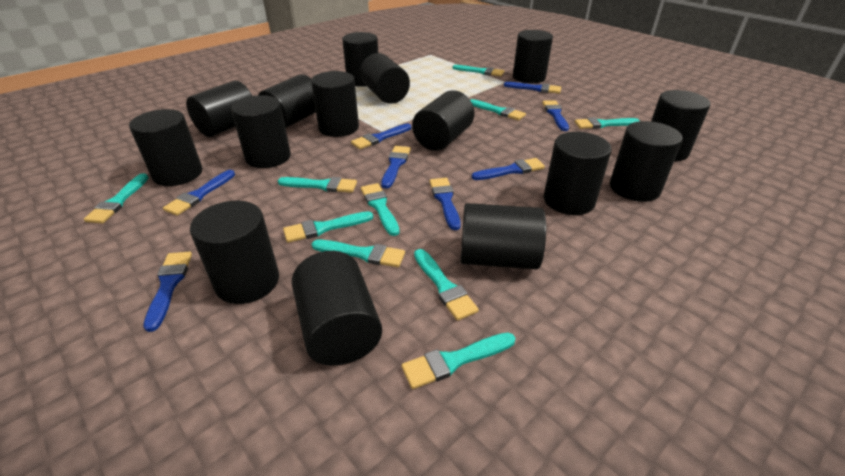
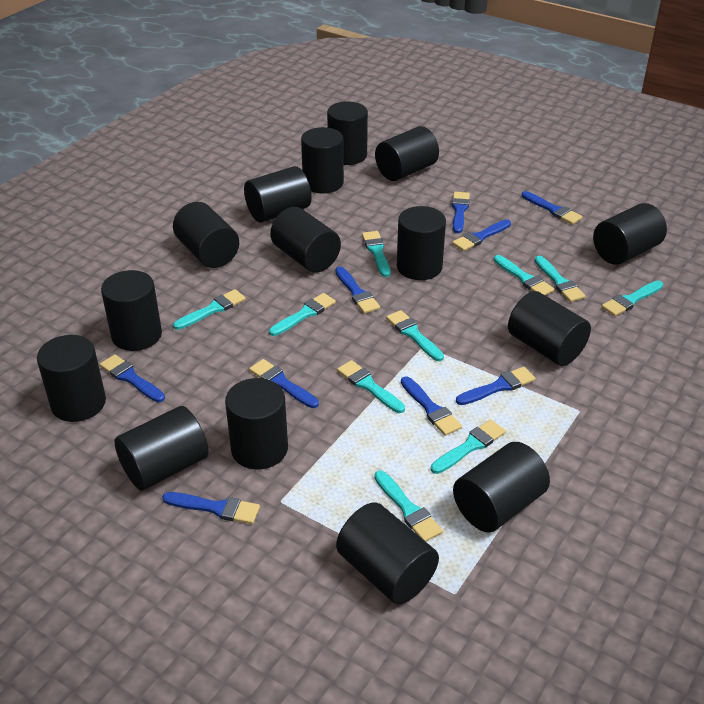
blue brush: [143,252,192,332] [163,170,235,216] [351,124,411,149] [381,146,411,189] [429,178,461,230] [472,158,545,180] [504,82,561,94] [542,100,569,131] = 8 -> [100,354,165,402] [162,492,260,524] [249,359,319,408] [335,267,380,314] [401,376,462,436] [452,192,470,233] [452,219,511,251] [456,367,535,405] [522,191,582,225] = 9

